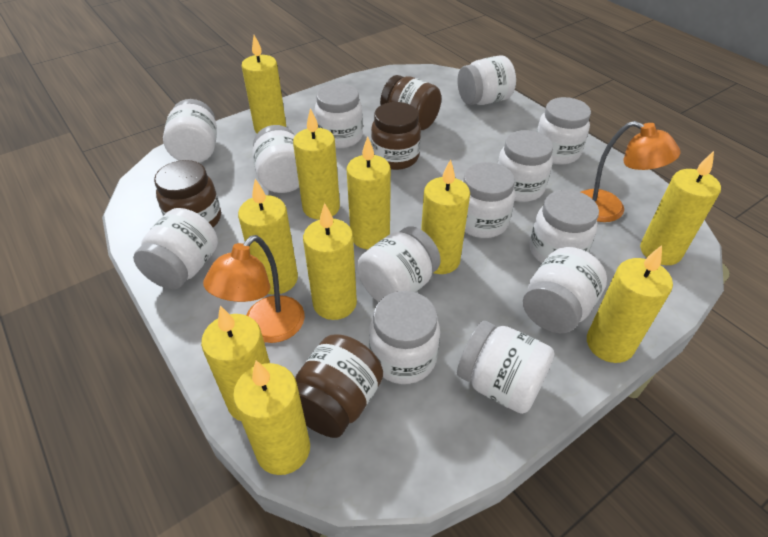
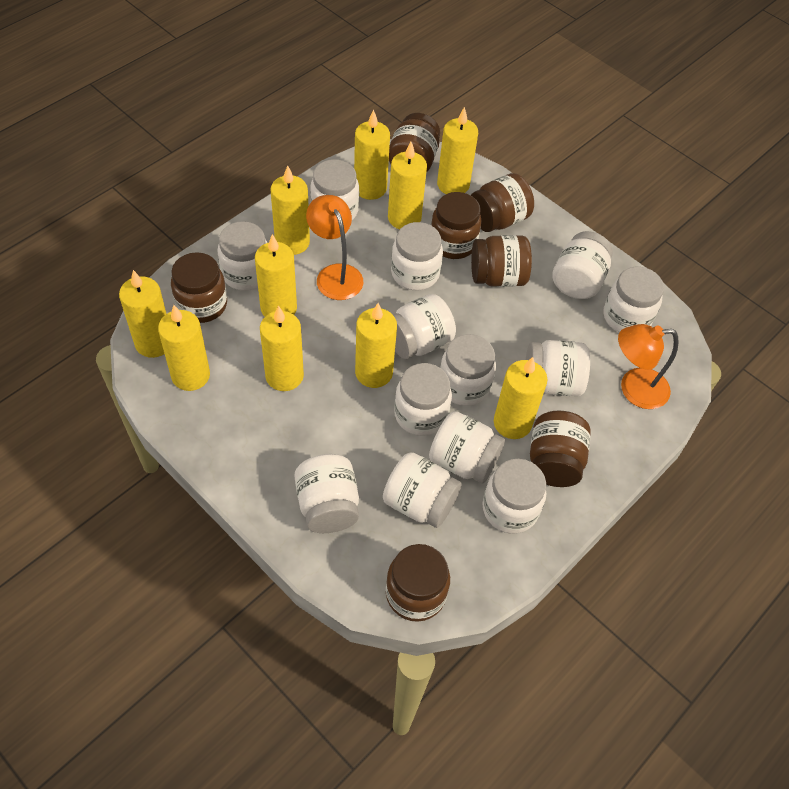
brown jar: [154,160,221,227] [295,334,383,438] [371,102,421,170] [380,75,441,130] = 4 -> [171,252,227,323] [386,544,450,622] [389,113,440,173] [431,192,482,259] [471,173,534,232] [471,235,532,287] [530,411,591,487] = 7

